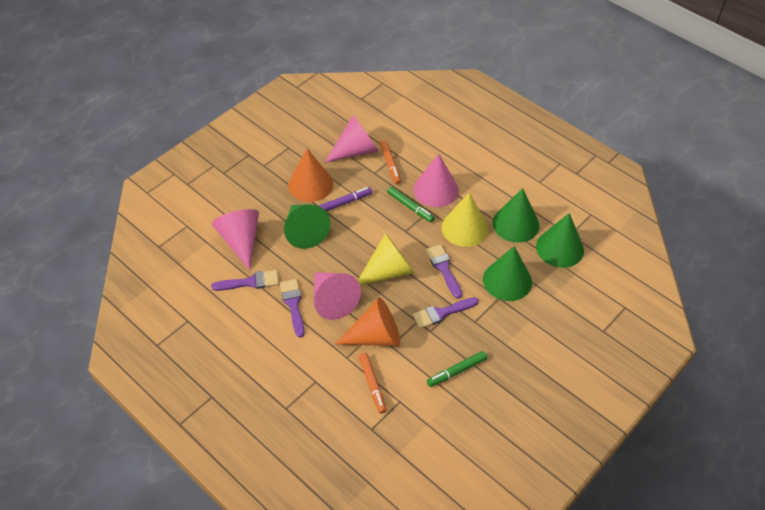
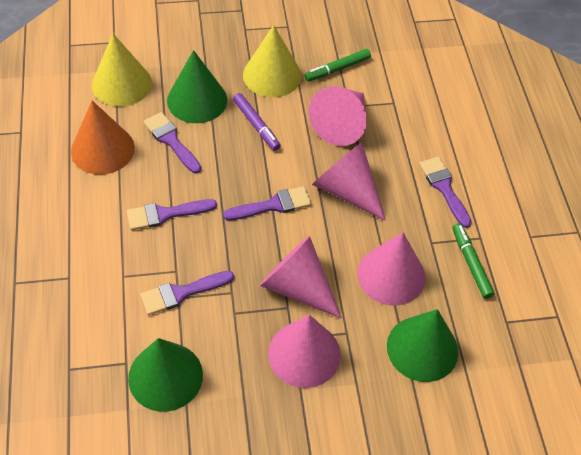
green cone: [284,204,330,249] [483,246,532,301] [493,188,539,243] [536,213,584,268] = 4 -> [128,338,203,412] [167,50,227,123] [387,309,458,382] = 3
orange cone: [288,148,333,202] [336,297,400,346] = 2 -> [71,101,135,175] = 1
orange marker: [359,353,387,414] [380,140,401,184] = 2 -> none = 0
pink cone: [212,209,259,270] [314,272,361,320] [325,115,379,163] [413,154,459,207] = 4 -> [259,236,342,319] [268,315,341,388] [309,86,367,146] [312,142,386,221] [357,232,425,306] = 5
purple brush: [211,270,279,291] [280,279,305,338] [413,297,479,329] [426,245,462,299] = 4 -> [127,199,217,230] [140,271,234,315] [143,112,201,173] [223,186,311,221] [419,157,472,228] = 5

